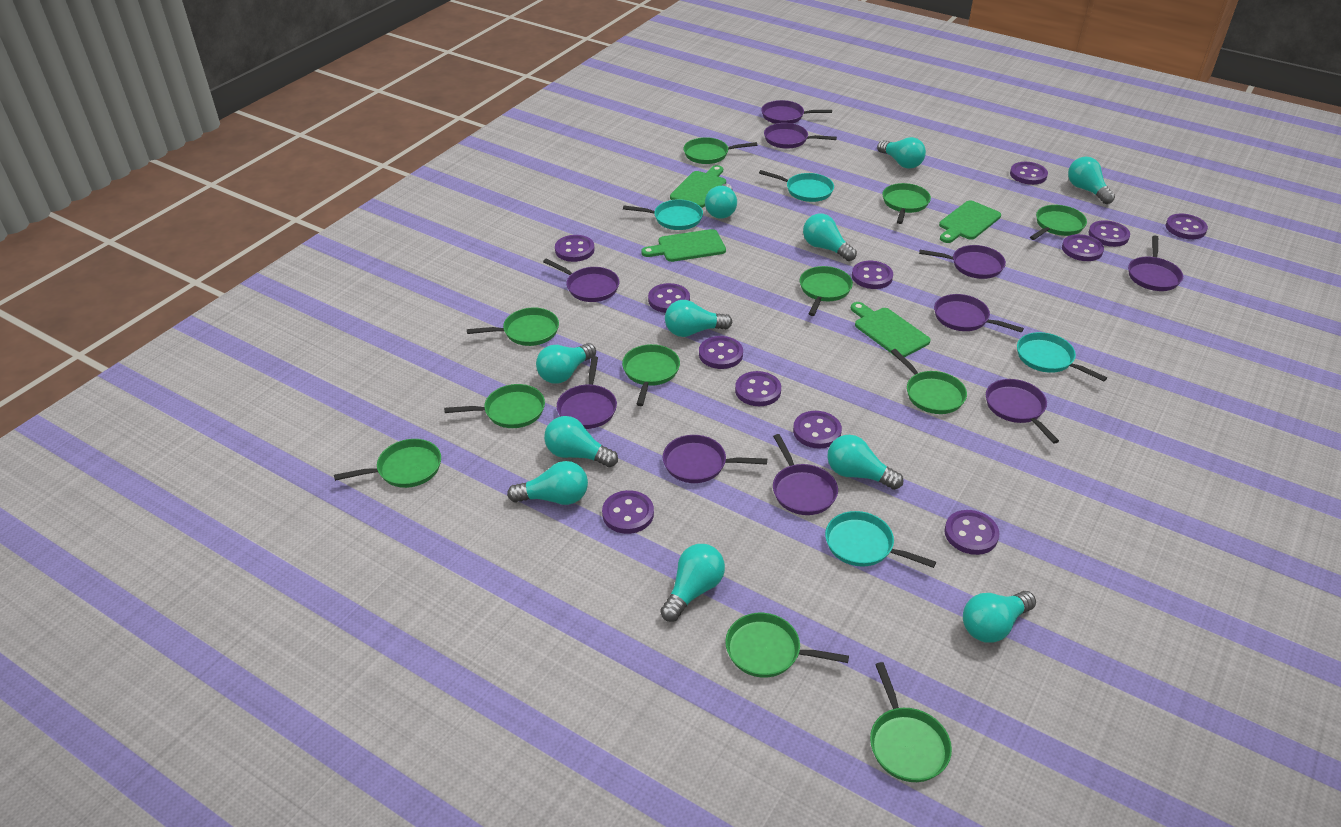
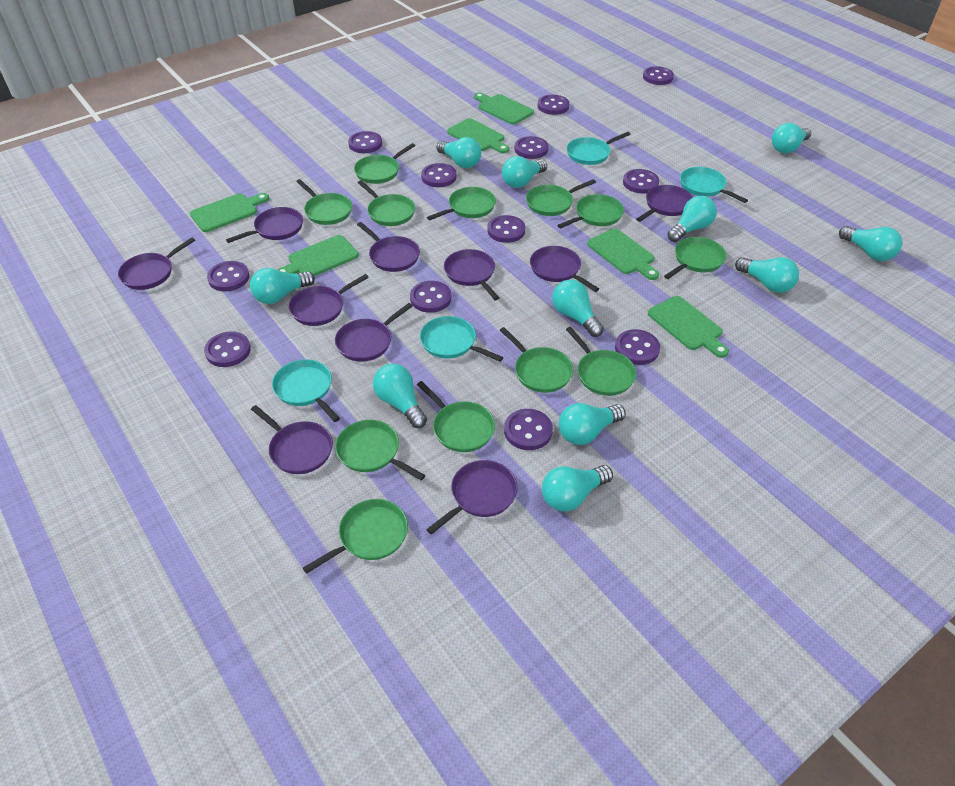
green cutting board: [641,229,726,262] [670,165,726,208] [851,302,931,357] [939,200,1001,243] = 4 -> [190,193,269,232] [277,235,359,276] [447,118,509,153] [474,93,534,125] [587,228,659,280] [648,296,729,358] = 6
green pan: [334,439,441,488] [444,384,545,428] [467,308,559,346] [622,344,680,406] [683,137,757,164] [725,613,849,678] [800,266,853,316] [870,662,952,782] [882,183,931,224] [891,349,967,414] [1030,205,1087,240] = 11 -> [296,179,352,225] [303,499,408,574] [335,420,425,480] [354,143,416,184] [358,180,415,226] [417,381,495,452] [427,187,496,220] [500,327,573,393] [526,179,596,216] [557,194,624,228] [566,327,636,396] [664,237,726,279] = 12

